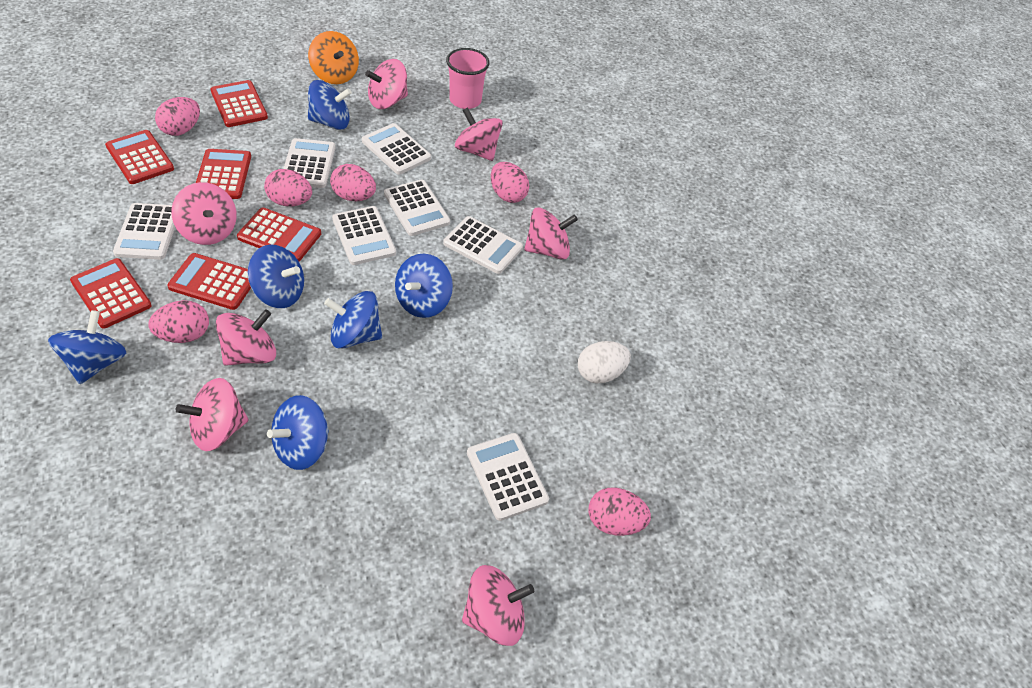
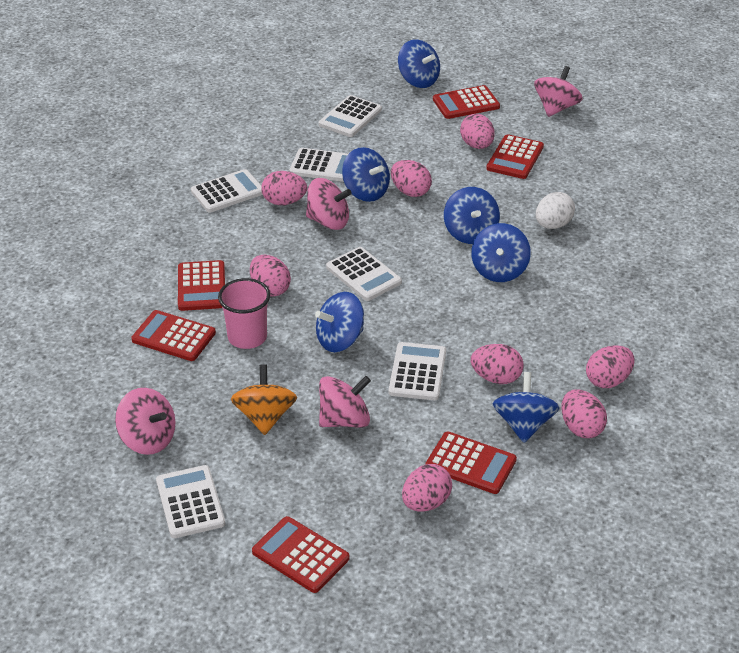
pink egg: [148,300,209,343] [155,97,200,136] [264,169,312,206] [330,164,376,201] [491,162,529,203] [588,488,651,536] = 6 -> [250,255,291,297] [261,171,307,205] [391,160,432,197] [402,464,452,512] [460,114,495,149] [471,344,524,384] [561,389,607,438] [586,345,635,388] = 8
pink spinning top: [171,182,237,245] [176,378,249,451] [216,309,276,366] [365,59,408,109] [455,107,503,161] [462,565,534,646] [524,208,578,260] = 7 -> [115,388,175,455] [306,178,352,230] [319,376,371,428] [534,66,582,117] = 4
white calculator: [113,203,175,260] [283,138,336,188] [332,206,396,265] [362,123,431,175] [384,179,450,236] [443,216,523,274] [467,433,549,521] = 7 -> [156,465,225,538] [191,169,263,212] [289,148,348,182] [319,95,382,137] [326,247,402,301] [389,342,446,400] = 6

